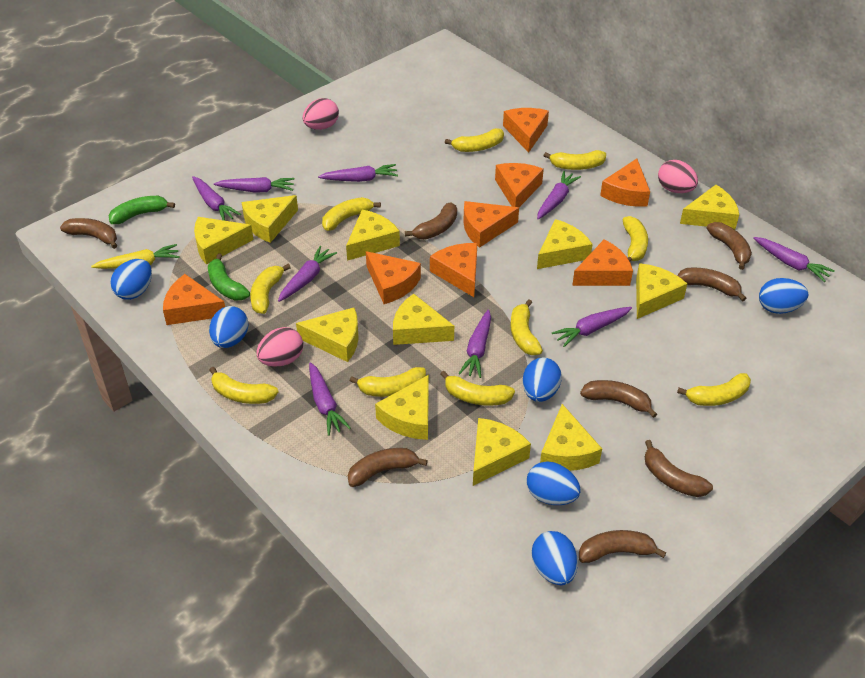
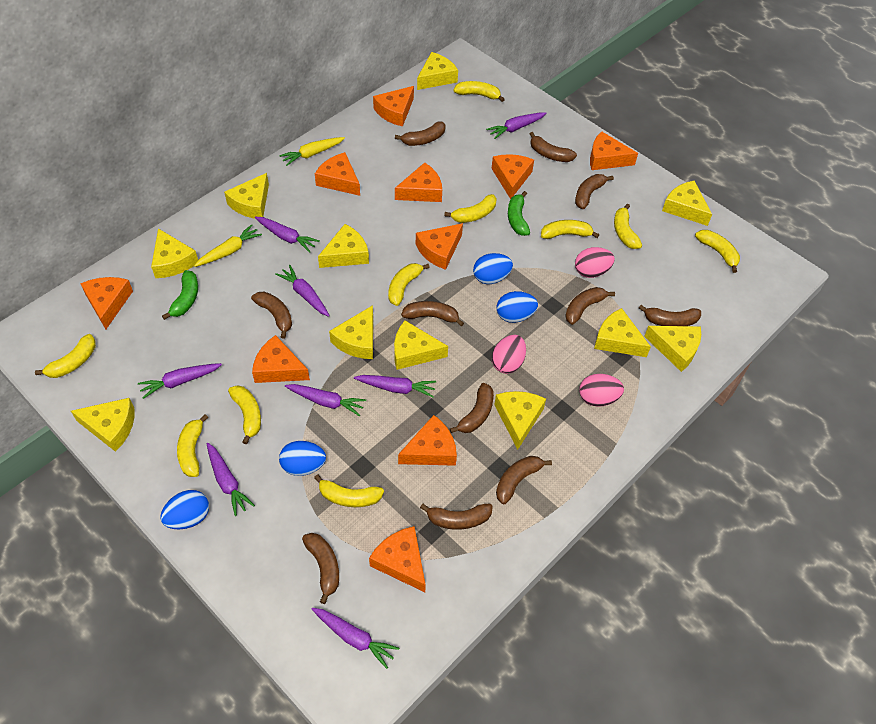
blue egg: [110,259,152,300] [209,306,249,348] [523,357,562,402] [527,461,581,505] [532,531,578,585] [759,278,808,314] = 6 -> [160,490,209,529] [279,441,326,476] [473,253,513,284] [497,291,538,323] = 4
brown banana: [60,218,117,249] [348,448,428,487] [405,202,457,240] [579,530,666,563] [580,380,657,418] [645,440,713,497] [677,268,747,302] [706,222,752,270] = 8 -> [251,292,292,339] [302,533,339,604] [395,122,446,146] [401,301,464,326] [420,504,493,530] [450,383,494,433] [496,456,552,504] [530,132,577,162] [565,287,615,325] [575,174,614,209] [639,305,701,326] = 11
orange cheese: [163,274,225,325] [366,251,421,304] [430,243,477,297] [463,201,519,248] [495,163,544,207] [503,108,549,153] [572,239,633,286] [600,159,650,207] = 8 -> [80,277,133,329] [252,335,310,383] [315,152,360,196] [369,526,426,592] [373,86,414,126] [395,162,442,202] [398,415,457,466] [416,223,463,270] [491,154,534,199] [590,131,638,170] = 10
purple carrot: [192,176,241,221] [214,177,295,192] [278,246,337,302] [309,362,351,436] [318,164,398,182] [459,309,491,378] [537,171,581,219] [552,307,632,347] [753,237,835,282] = 9 -> [138,363,222,399] [206,443,255,516] [255,217,320,253] [275,265,330,317] [285,384,366,416] [312,608,399,669] [354,375,436,398] [486,112,546,139] = 8
yellow carrot: [91,244,180,269] = 1 -> [194,225,262,267] [279,137,345,166] = 2

